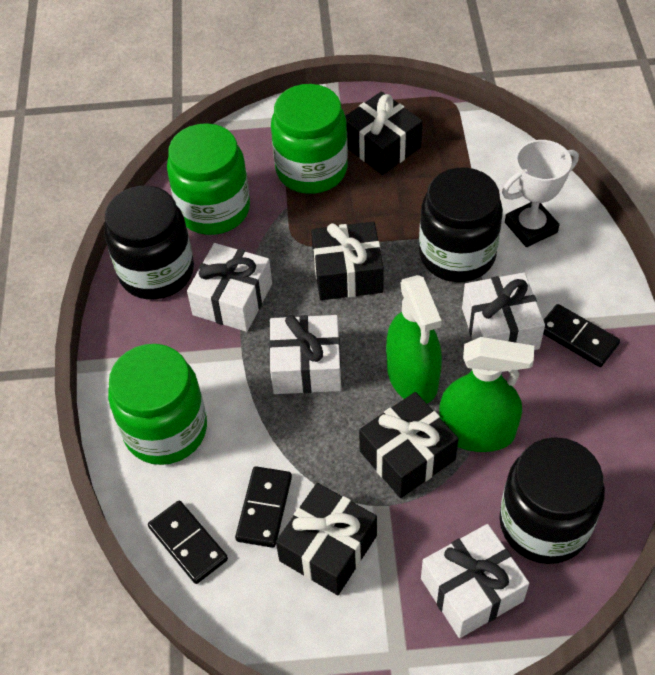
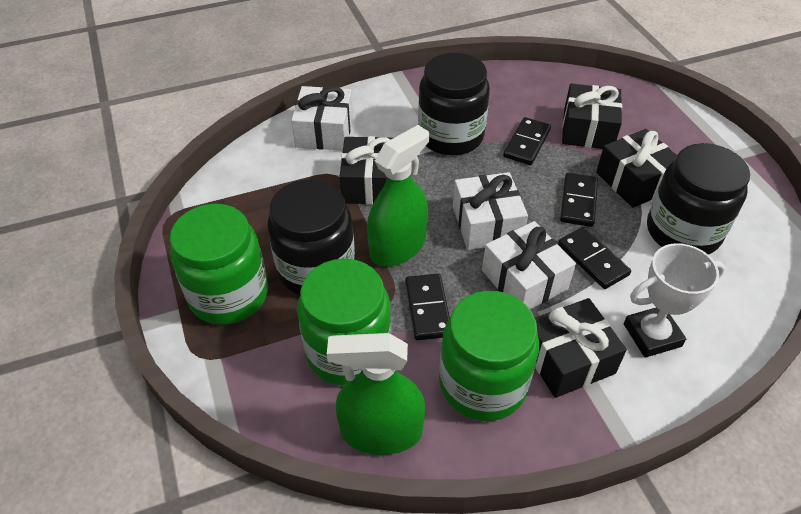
black domino: [148,501,228,584] [235,466,292,548] [543,304,620,367] = 3 -> [405,274,450,340] [503,117,551,165] [558,227,631,289] [560,173,598,227] = 4
white gift: [187,243,272,332] [269,315,341,394] [421,524,529,638] [462,272,545,350] = 4 -> [291,86,353,151] [453,172,528,250] [482,221,576,309] = 3

